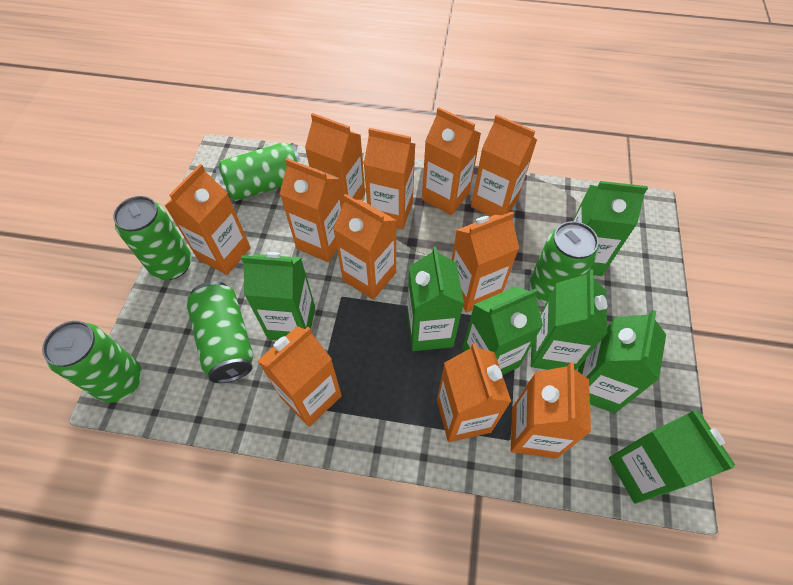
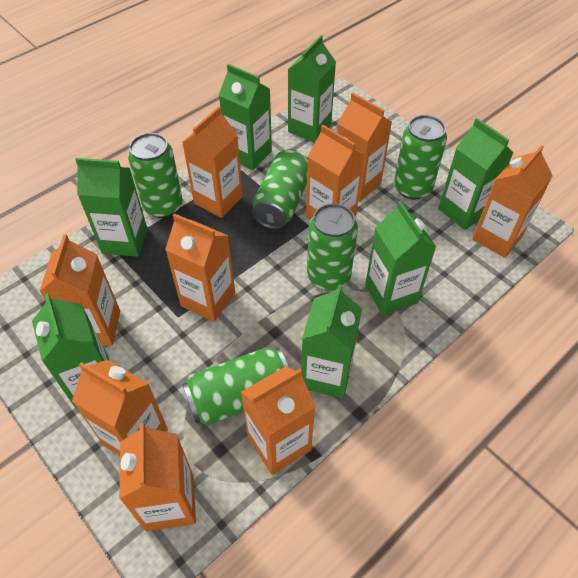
orange carton: [165,164,251,275] [257,326,342,427] [280,158,343,262] [305,113,365,205] [333,194,397,300] [364,128,415,229] [422,107,481,215] [437,343,511,442] [452,211,519,312] [471,114,537,216] [511,362,591,459] = 11 -> [39,234,120,346] [72,360,168,456] [119,423,196,531] [165,213,235,322] [182,106,243,218] [241,366,315,475] [306,125,365,220] [337,93,392,202] [472,145,552,258] = 9

